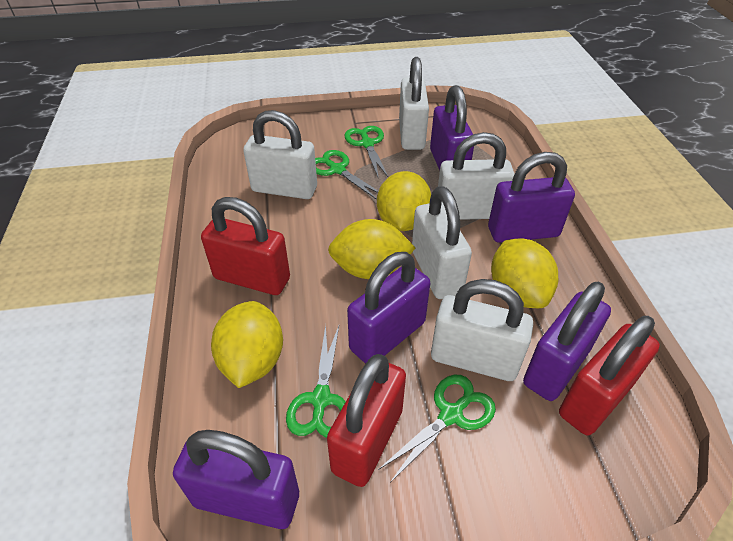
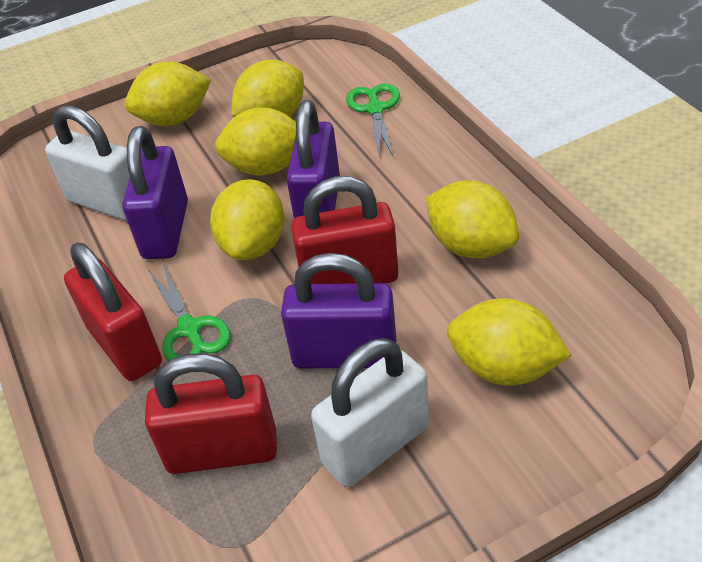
green scissors: [286,325,346,438] [315,150,378,200] [344,126,388,179] [378,375,496,483] = 4 -> [148,263,231,362] [346,83,400,159] = 2
purple padlock: [173,430,299,529] [347,252,430,364] [430,85,474,170] [488,152,575,243] [523,282,611,401] = 5 -> [122,126,188,259] [281,253,396,368] [287,100,340,218] = 3
white padlock: [243,110,317,199] [399,57,429,150] [412,186,472,299] [431,279,533,381] [438,132,514,220] = 5 -> [45,105,130,221] [311,338,429,487] = 2
yellow lemon: [211,301,283,388] [328,219,415,279] [377,171,431,231] [491,238,558,308] = 4 -> [125,62,211,126] [210,179,285,260] [214,107,296,176] [231,60,304,117] [426,180,519,258] [447,298,571,386] = 6

